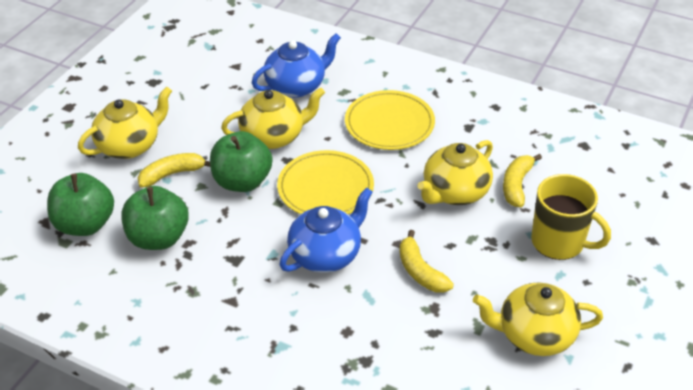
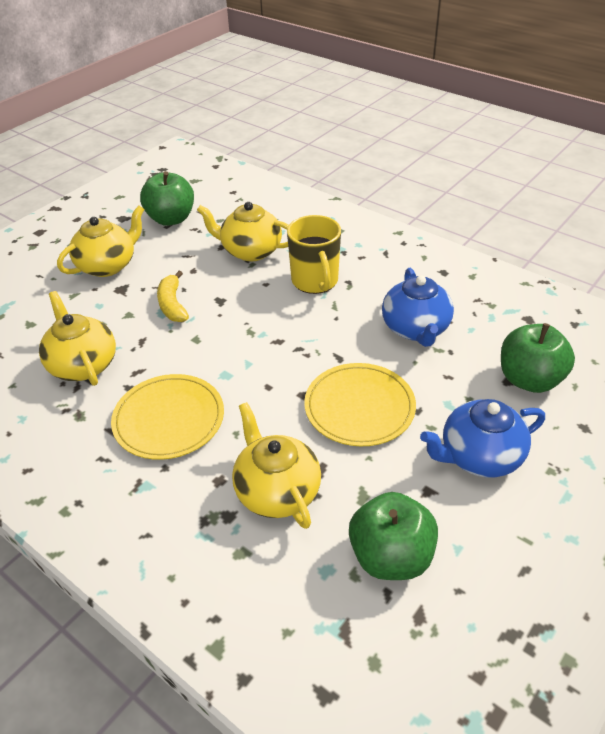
yellow banana: [138,153,210,188] [400,230,454,293] [503,154,542,207] = 3 -> [157,271,189,322] = 1

